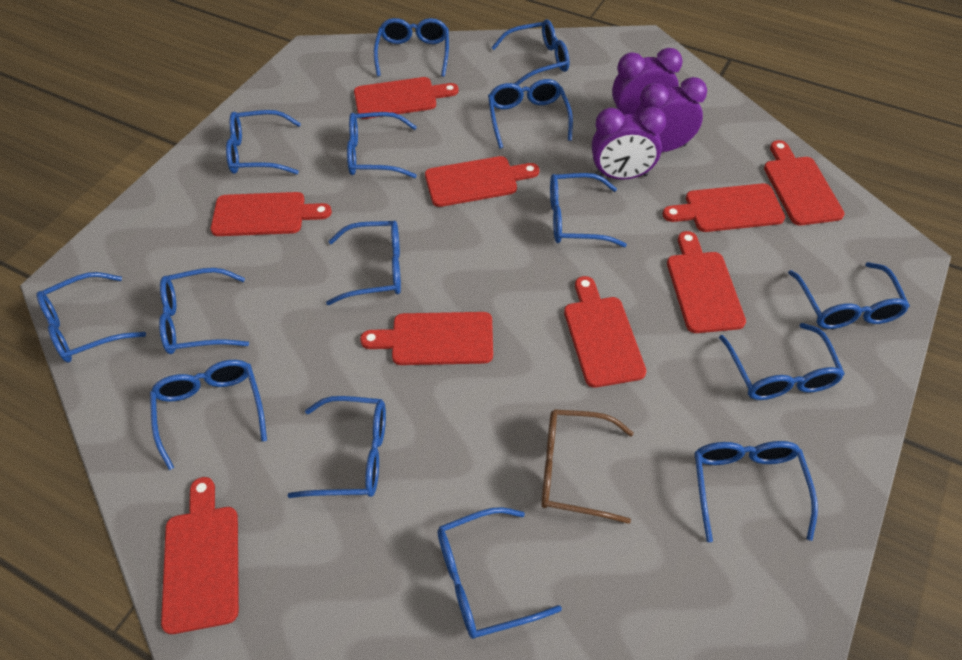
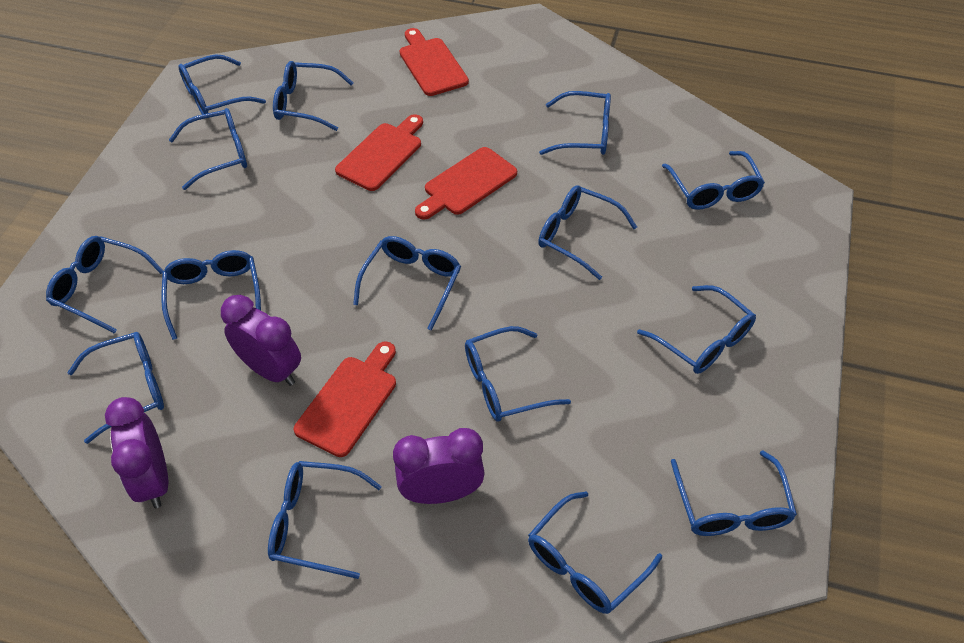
brown glasses: [541,409,634,524] = 1 -> none = 0
red cutting board: [161,477,239,634] [211,192,332,236] [354,77,459,119] [360,312,493,365] [425,156,539,207] [564,276,646,388] [663,183,785,232] [667,231,746,333] [764,140,845,226] = 9 -> [294,341,396,457] [335,114,423,191] [400,28,469,96] [415,147,517,220] = 4

